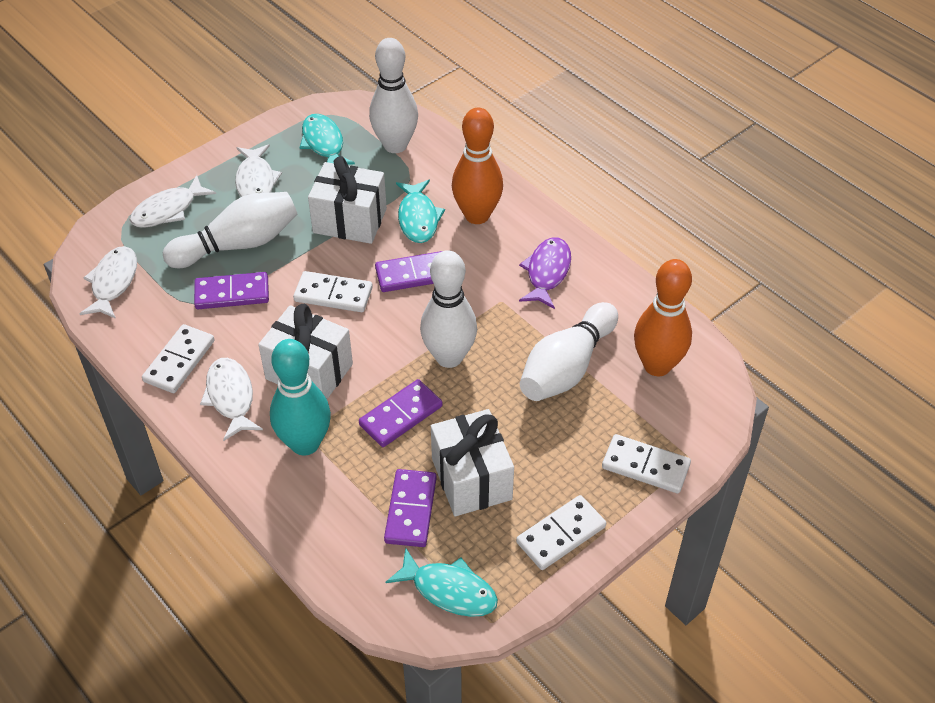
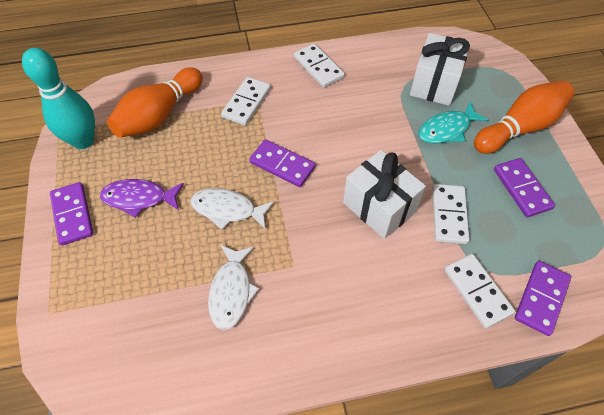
turquoise fish: [300,114,355,165] [386,547,498,617] [396,180,445,243] = 3 -> [419,102,489,143] = 1
white bowling pin: [163,192,297,268] [369,38,418,153] [420,250,477,368] [520,302,618,401] = 4 -> none = 0
white fish: [79,246,137,319] [130,175,216,228] [200,358,263,441] [235,144,282,197] = 4 -> [190,188,274,230] [208,244,259,330] = 2
white gift: [258,304,353,399] [308,156,387,244] [431,409,514,516] = 3 -> [343,150,426,239] [410,33,470,106] = 2

